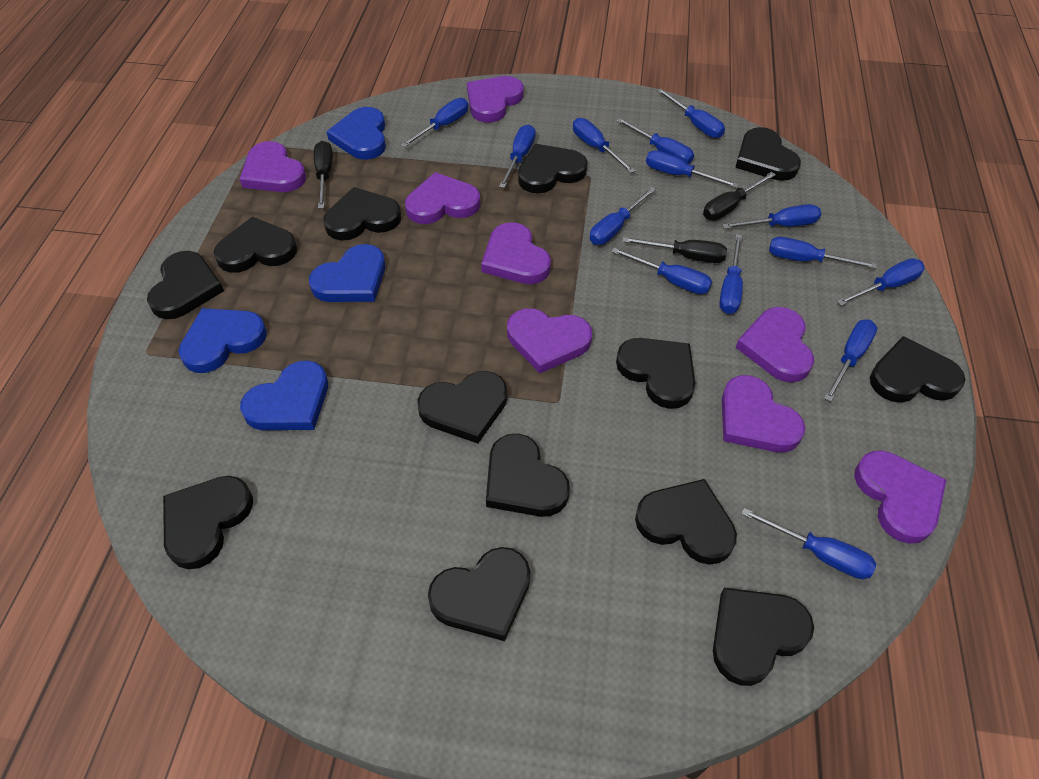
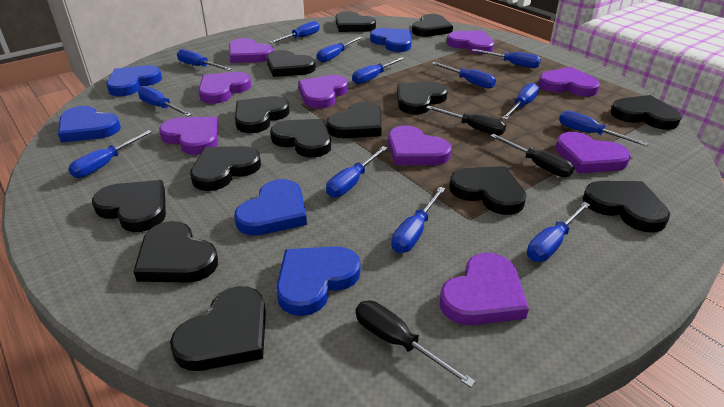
black heart: [147,251,224,319] [163,476,253,569] [214,217,297,273] [323,187,401,240] [417,371,507,443] [428,547,530,641] [486,433,570,517] [518,144,588,194] [616,338,695,409] [635,479,737,565] [713,588,814,686] [735,127,801,181] [870,336,966,403] = 13 -> [92,180,166,232] [133,221,218,283] [170,286,266,371] [190,146,261,191] [235,96,290,133] [267,50,316,77] [270,119,331,158] [326,102,382,138] [336,11,376,32] [397,81,448,115] [412,14,453,37] [449,166,527,215] [583,181,670,233] [611,95,682,130] = 14
blue heart: [178,308,267,373] [240,360,328,430] [309,244,385,302] [326,107,386,160] = 4 -> [58,106,121,143] [107,65,162,96] [234,179,307,236] [276,246,361,316] [370,28,412,52] = 5
blue screwdriver: [401,98,468,148] [499,125,536,188] [573,118,636,173] [590,187,656,245] [611,248,712,294] [616,118,694,164] [646,150,739,188] [657,88,725,138] [719,234,743,314] [723,204,821,229] [742,508,876,579] [769,237,877,269] [824,319,877,402] [837,258,925,306] = 14 -> [68,130,152,178] [138,86,192,117] [177,49,232,71] [269,21,320,43] [317,37,362,63] [326,146,387,197] [352,57,405,84] [391,187,446,253] [431,62,496,89] [472,49,541,68] [502,83,539,120] [527,202,590,262] [559,110,649,146] = 13
purple heart: [239,141,306,192] [405,172,480,224] [467,76,524,122] [481,222,551,284] [507,308,592,373] [722,375,805,452] [736,307,814,382] [854,451,946,544] = 8 -> [159,117,218,155] [198,72,251,104] [229,38,273,63] [298,75,348,109] [388,125,451,165] [440,253,529,325] [447,31,494,54] [538,67,600,96] [555,132,631,173] = 9

